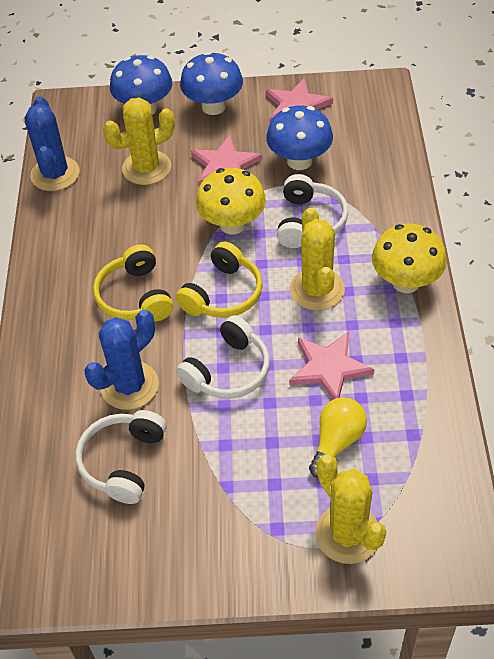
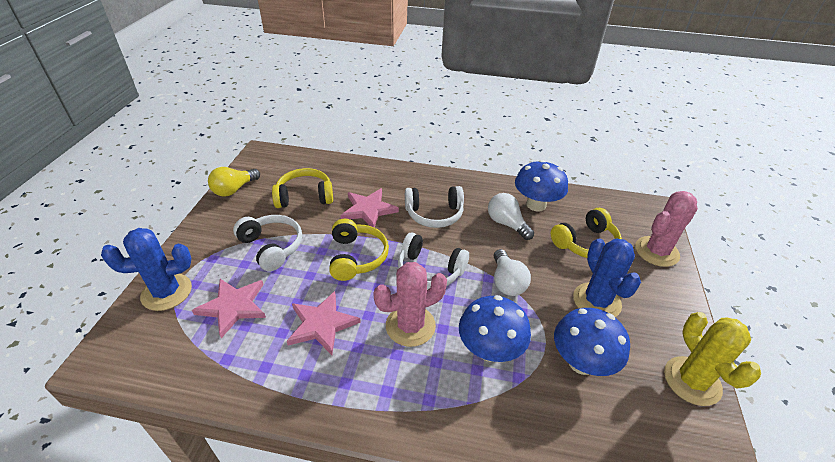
pink cactus: none = 0 -> [373,262,447,347] [635,191,698,267] = 2
white light bulb: none = 0 -> [488,193,534,240] [494,249,531,296] = 2
yellow cactus: [103,97,175,185] [290,208,345,311] [315,455,386,564] = 3 -> [664,312,761,406] = 1
yellow headphones: [93,244,173,322] [176,241,263,318] = 2 -> [272,168,333,208] [329,219,389,281] [551,208,622,258] = 3
yellow mushroom: [196,168,266,235] [372,224,447,293] = 2 -> none = 0

